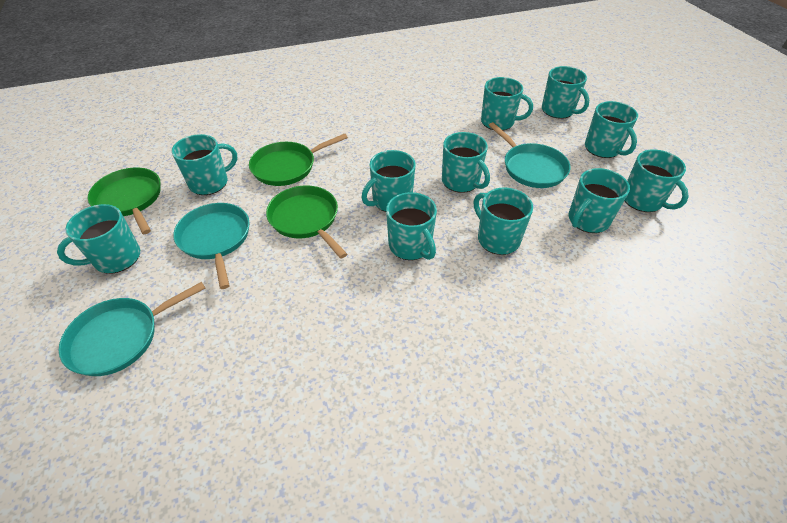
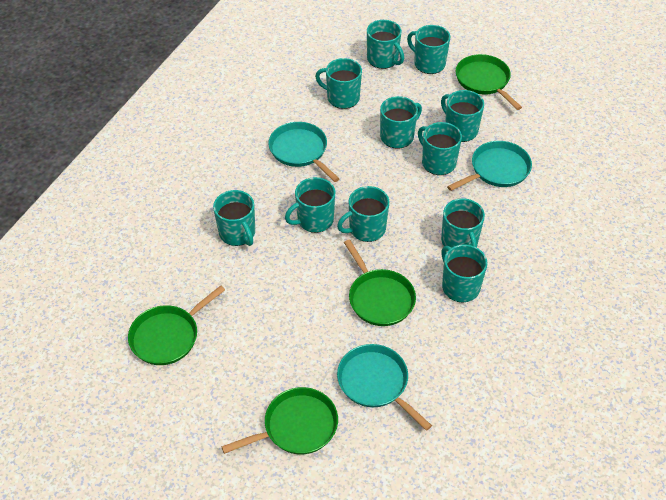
green pan: [88,168,161,234] [249,134,348,186] [266,186,347,259] = 3 -> [128,285,225,365] [221,387,338,454] [344,239,416,326] [456,54,522,110] = 4

